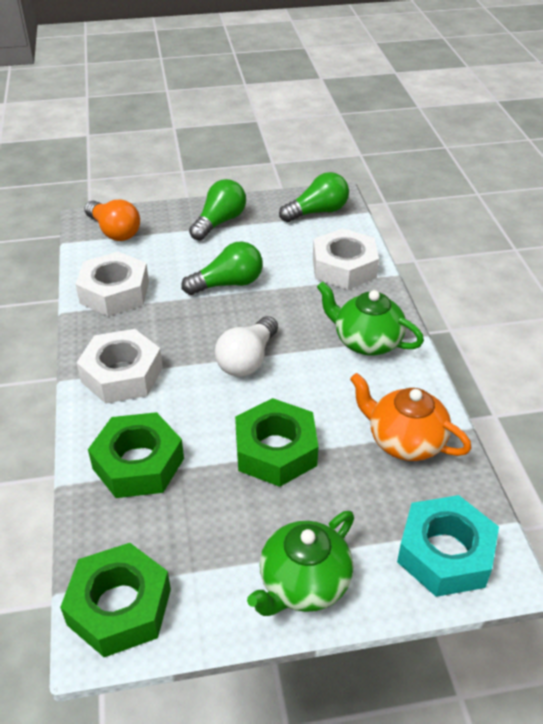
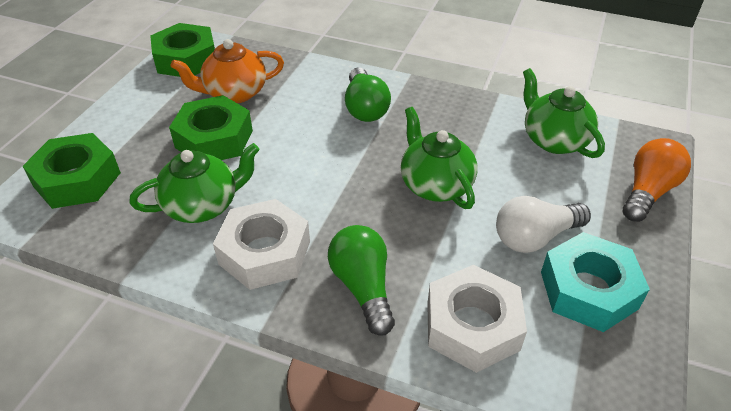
green light bulb: [181,242,263,295] [189,179,246,241] [279,172,349,222] = 3 -> [328,225,395,336] [345,67,391,122] = 2
green teapot: [247,511,354,616] [317,281,424,356] = 2 -> [129,143,260,223] [401,107,478,209] [523,68,605,158] = 3
white nut: [76,252,149,316] [76,329,163,404] [313,228,379,290] = 3 -> [213,199,310,290] [427,265,527,373] = 2

